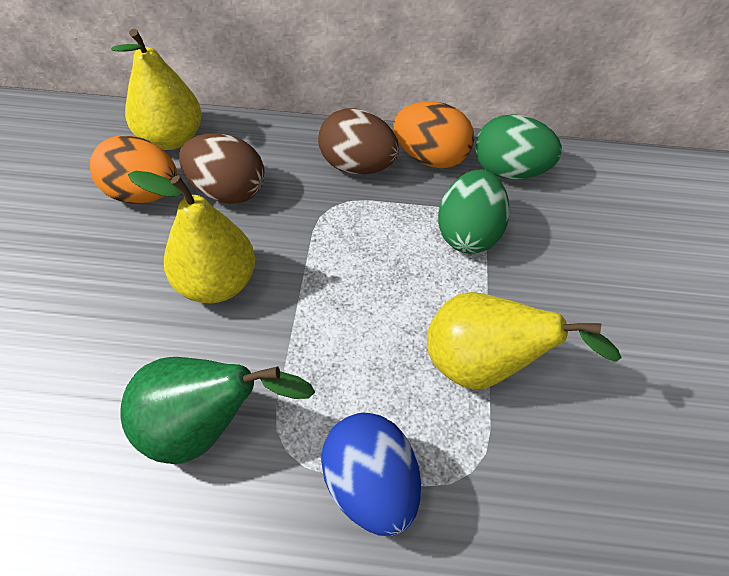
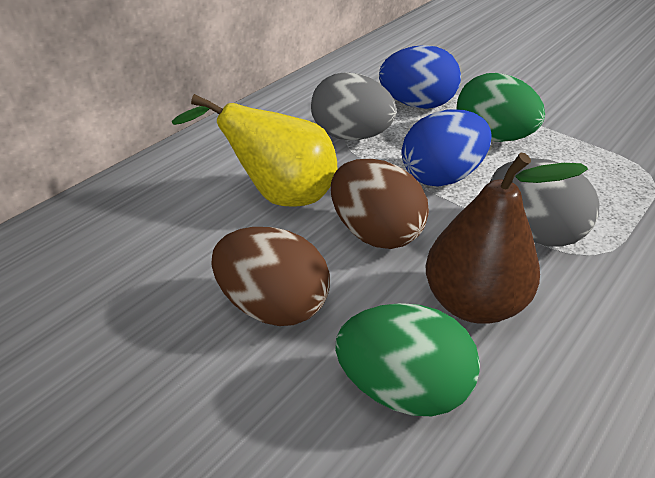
blue egg: [321,413,421,536] = 1 -> [379,45,461,109] [402,109,492,187] = 2
brown pear: none = 0 -> [426,153,588,324] = 1
green pear: [120,357,315,464] = 1 -> none = 0
grey egg: none = 0 -> [311,72,397,140] [490,158,600,247] = 2
orange egg: [90,135,177,204] [393,101,474,168] = 2 -> none = 0
yellow pear: [111,29,202,150] [128,171,255,303] [427,292,622,389] = 3 -> [172,94,337,207] = 1

